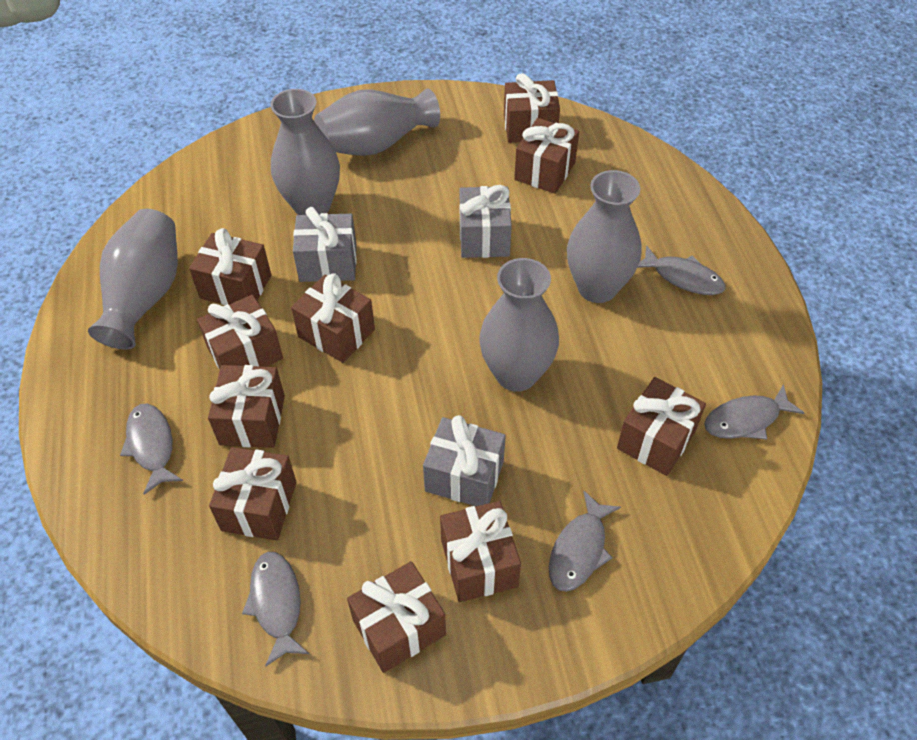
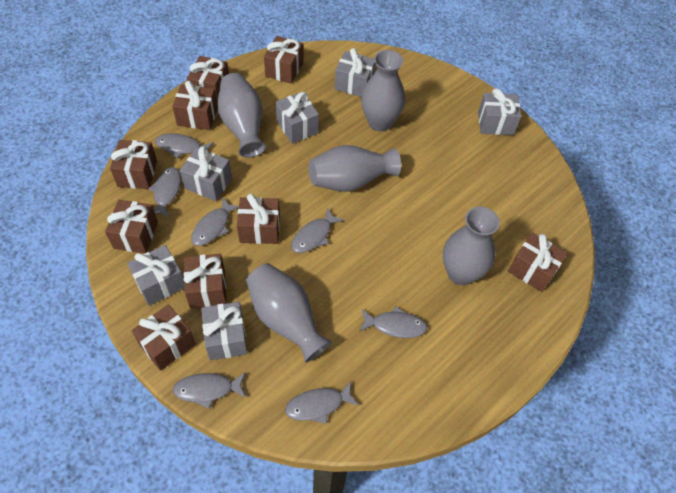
brown gift: [189,228,271,305] [197,295,283,369] [208,365,285,448] [209,447,297,540] [291,273,375,363] [347,561,446,673] [440,501,521,602] [504,73,560,143] [514,118,579,194] [617,377,706,476] = 10 -> [105,200,158,254] [110,140,157,189] [132,305,196,371] [172,81,218,130] [183,254,226,308] [187,56,229,103] [237,194,280,244] [264,36,303,84] [508,233,567,292] = 9
grey fish: [120,404,183,495] [242,552,309,667] [549,491,621,592] [637,245,726,295] [704,384,804,440] = 5 -> [149,167,181,217] [155,133,214,158] [173,373,246,409] [191,198,239,246] [285,381,359,424] [291,207,344,253] [359,306,428,338] = 7
grey gift: [293,207,357,282] [423,415,506,506] [460,185,512,258] = 3 -> [127,245,185,306] [180,146,232,201] [201,302,248,360] [275,92,319,144] [335,48,375,97] [478,88,521,135] = 6

